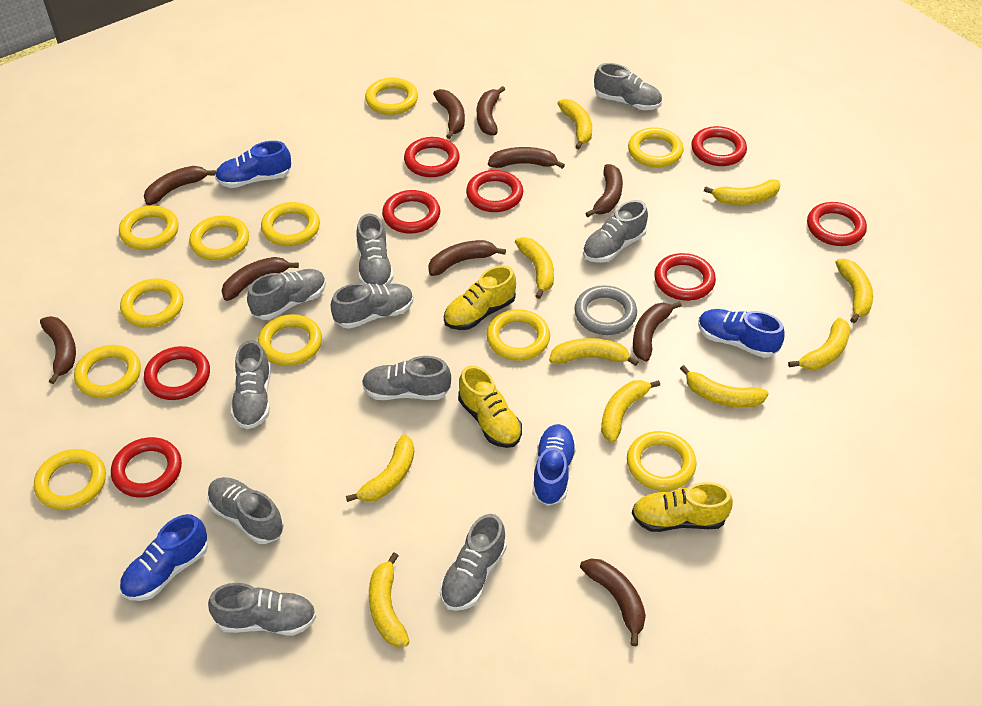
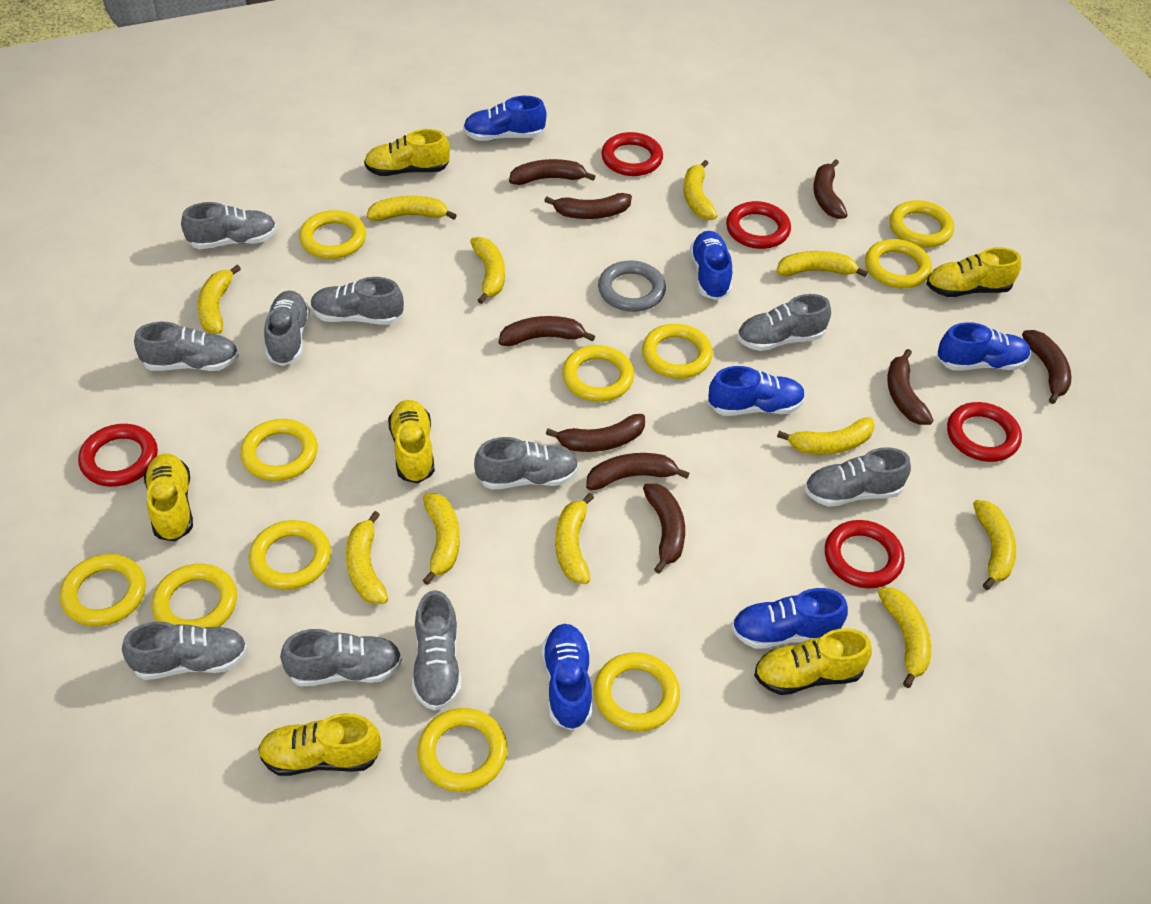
blue shoe: [119,514,208,601] [215,141,291,188] [532,424,577,506] [698,309,785,358] = 4 -> [463,96,546,141] [542,624,592,731] [690,231,732,300] [708,366,805,416] [731,588,848,649] [937,322,1031,370] = 6
brown banana: [40,316,76,384] [144,166,216,205] [222,257,299,301] [428,240,506,276] [433,89,465,139] [477,86,505,136] [488,147,565,169] [580,558,646,646] [585,164,623,217] [633,301,682,362] = 10 -> [499,316,595,346] [509,159,596,185] [544,193,632,219] [546,414,645,452] [586,453,689,490] [643,484,685,573] [813,159,847,219] [887,349,933,425] [1022,330,1071,404] = 9
red ring: [111,437,182,498] [144,346,210,400] [382,190,440,234] [404,137,460,177] [466,170,523,212] [654,253,716,301] [691,126,747,166] [807,202,867,246] = 8 -> [78,424,158,487] [601,132,663,176] [726,201,791,249] [825,520,905,588] [947,402,1022,462] = 5
yellow banana: [346,434,414,502] [369,552,410,647] [515,237,554,299] [549,338,639,366] [557,99,592,149] [601,380,660,443] [680,365,769,408] [704,179,780,205] [788,318,851,370] [835,259,873,323] = 10 -> [197,265,241,334] [346,511,388,604] [366,196,457,221] [423,493,460,585] [470,237,505,304] [555,493,594,584] [684,160,717,220] [776,251,868,277] [777,417,875,455] [878,588,931,688] [973,500,1016,590] = 11
yellow shoe: [444,265,516,330] [458,365,522,448] [632,482,733,532] = 3 -> [144,453,193,541] [258,713,381,776] [364,129,450,176] [388,400,435,483] [754,628,872,695] [926,247,1021,297] = 6

